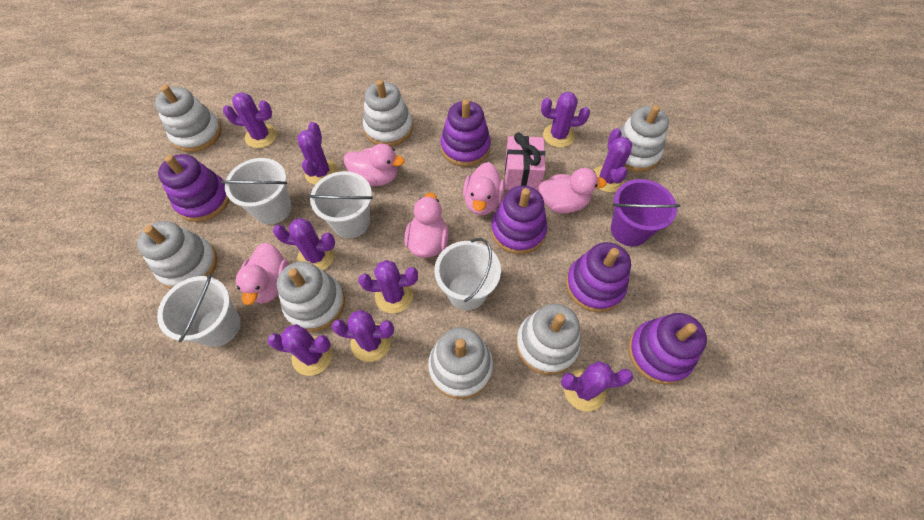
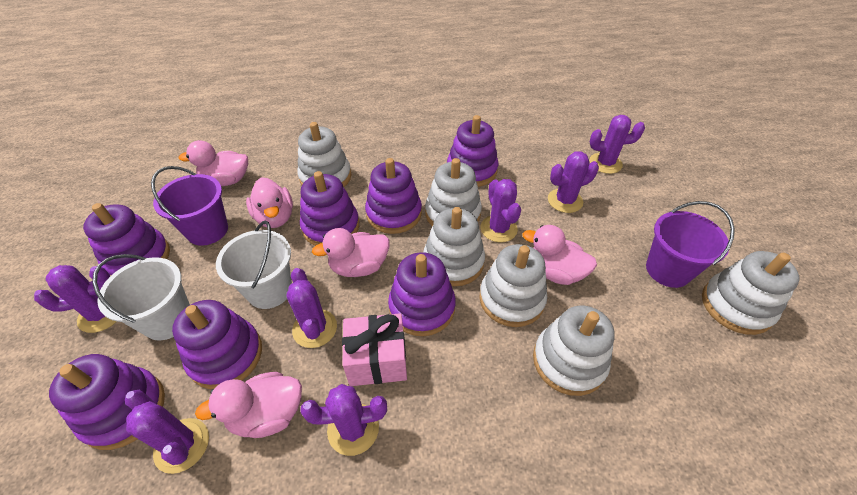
purple bucket: [611,179,680,247] = 1 -> [151,166,228,246] [646,201,735,288] = 2
purple cactus: [223,92,277,148] [267,324,333,376] [273,218,335,270] [297,122,338,185] [332,310,394,362] [358,260,418,313] [541,92,590,148] [561,361,633,412] [594,128,633,192] = 9 -> [34,265,117,333] [125,390,209,474] [286,268,337,348] [301,384,387,456] [480,179,521,242] [548,151,599,213] [589,115,645,174] = 7
purple stacking toy: [158,154,230,222] [440,99,491,167] [491,186,547,254] [566,242,631,312] [628,313,707,384] = 5 -> [49,354,165,450] [83,203,170,276] [172,300,262,389] [300,171,359,246] [365,158,422,234] [388,252,456,336] [447,115,498,187] = 7
white bucket: [157,274,241,347] [221,158,291,225] [308,171,373,238] [434,238,501,310] = 4 -> [92,254,190,340] [216,221,292,309] = 2
white stacking toy: [137,221,218,289] [155,85,222,152] [277,261,345,332] [363,79,413,147] [428,327,493,399] [516,304,581,375] [620,105,669,172] = 7 -> [297,122,351,187] [423,207,485,286] [425,158,482,227] [479,244,547,327] [533,305,615,396] [702,251,800,335] = 6

